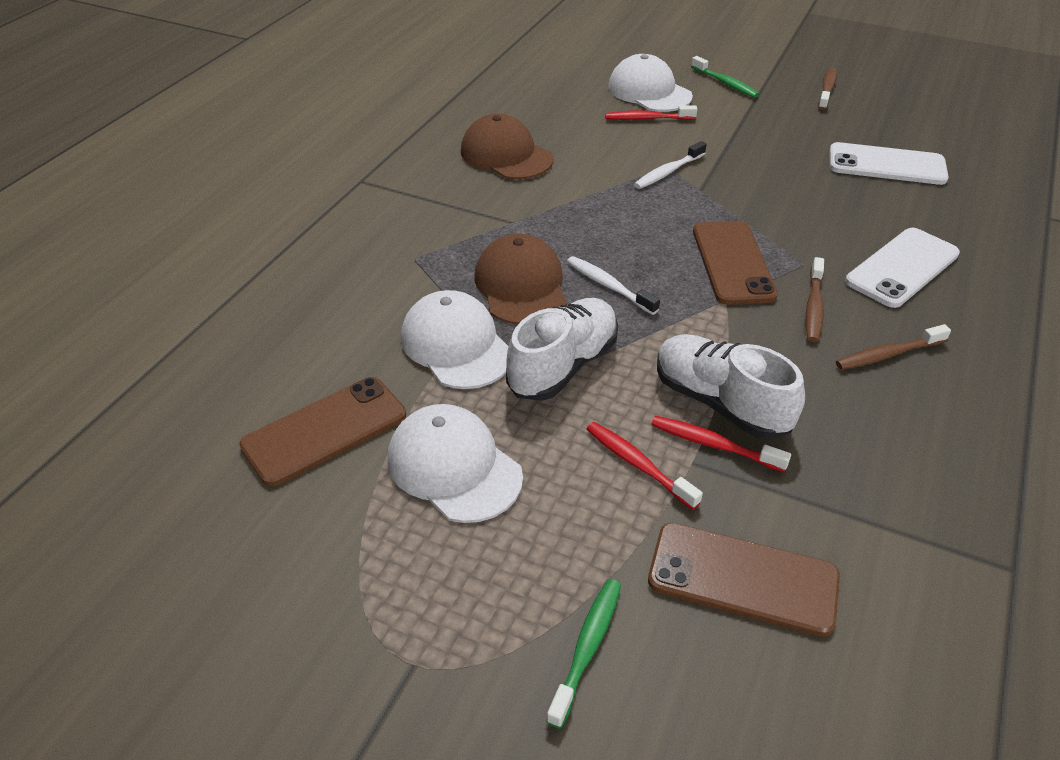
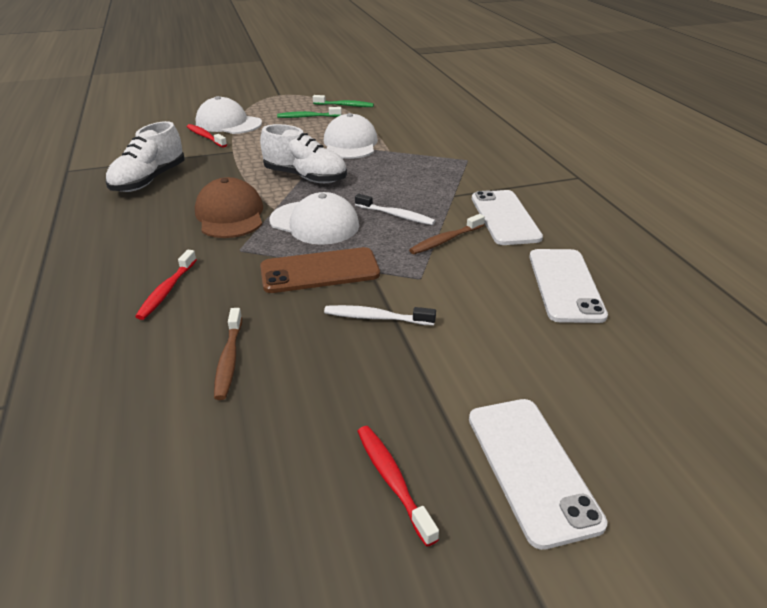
brown cap: [461,114,553,180] [474,234,567,325] = 2 -> [195,177,263,238] = 1
brown phone: [239,377,406,486] [648,523,840,637] [693,221,778,305] = 3 -> [260,247,380,293] = 1
brown toothbrush: [806,257,824,342] [818,67,837,110] [836,324,951,370] = 3 -> [214,308,242,400] [409,214,485,254] = 2
white phone: [829,142,949,185] [845,228,960,308] = 2 -> [469,399,607,550] [472,190,543,245] [529,249,608,323] = 3

